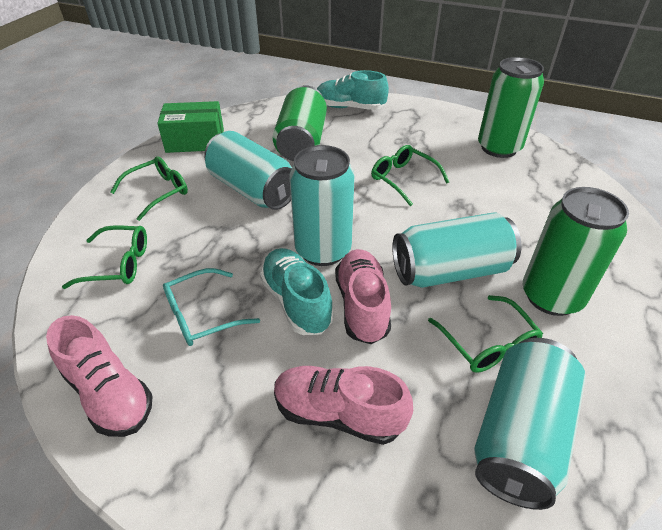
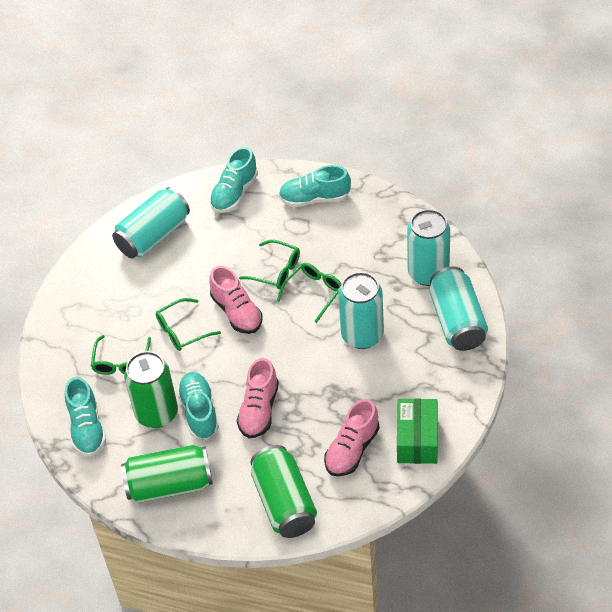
turquoise glasses: [163,268,260,346] = 1 -> none = 0
turquoise shoe: [260,248,334,335] [317,70,389,110] = 2 -> [65,377,106,457] [177,372,219,439] [209,147,258,213] [279,165,351,207] = 4

